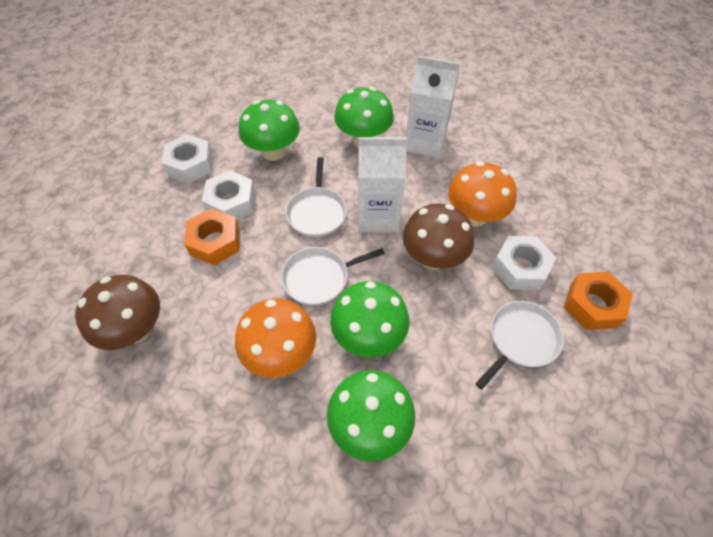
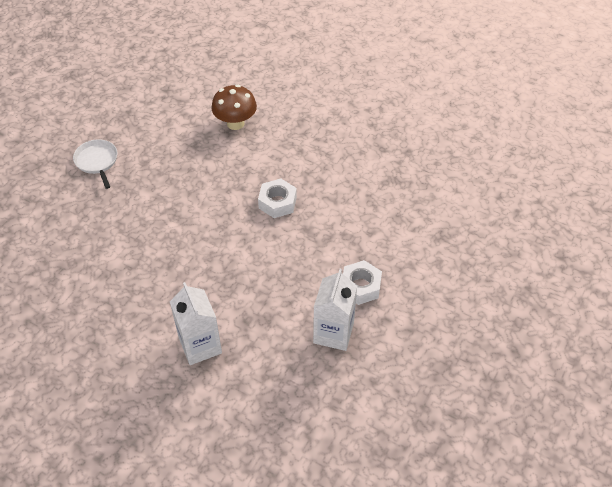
brown mushroom: [75,275,160,350] [403,204,474,270] = 2 -> [211,85,257,130] = 1
green mushroom: [239,100,300,161] [327,370,415,462] [330,281,409,358] [334,87,394,147] = 4 -> none = 0
orange mushroom: [235,299,316,378] [448,161,517,227] = 2 -> none = 0
orange nut: [184,208,240,265] [564,272,633,330] = 2 -> none = 0
white nut: [162,134,213,183] [202,170,255,220] [492,236,556,290] = 3 -> [258,179,297,218] [343,260,382,305] = 2
white pan: [281,247,385,305] [286,157,347,237] [475,301,564,389] = 3 -> [73,139,117,189] = 1

